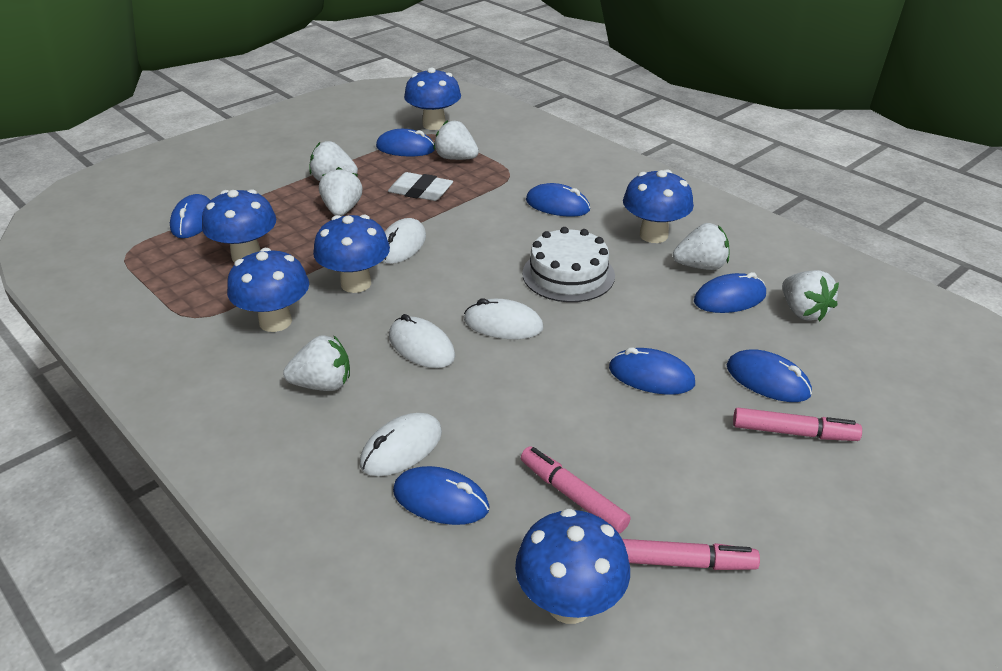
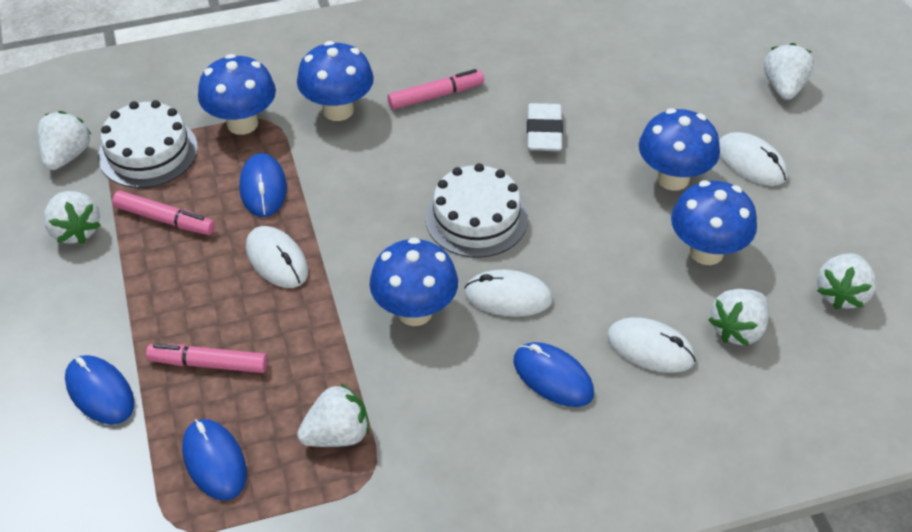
blue mouse: [170,194,210,238] [376,129,435,157] [393,466,490,525] [526,183,590,217] [609,347,695,395] [694,272,766,313] [727,349,812,402] = 7 -> [65,355,134,425] [182,419,247,501] [239,153,287,217] [513,342,594,407] = 4
blue mushroom: [202,189,276,262] [227,248,309,332] [313,215,390,293] [404,67,461,130] [515,508,630,624] [623,169,694,243] = 6 -> [198,54,276,135] [297,41,374,121] [369,237,458,326] [639,108,720,191] [671,180,757,265] = 5
white cake: [522,227,615,302] = 1 -> [98,100,198,188] [425,163,528,258] = 2

